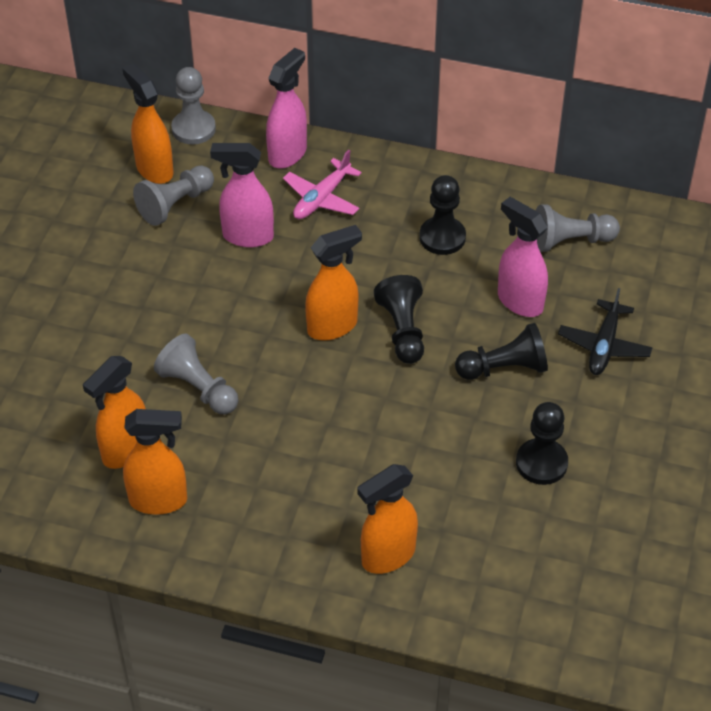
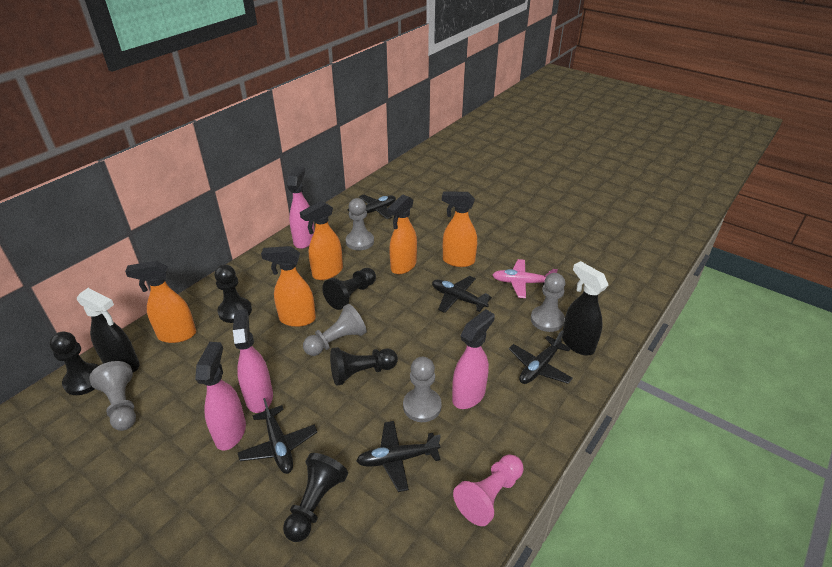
black pawn: [374,275,424,364] [419,175,466,255] [455,323,548,380] [516,402,568,485] = 4 -> [49,332,99,395] [215,264,252,323] [283,453,348,542] [322,268,376,310] [330,347,398,386] = 5
black plane: [558,288,653,375] = 1 -> [238,398,317,474] [347,195,396,219] [356,421,441,492] [432,276,492,313] [509,330,573,384] = 5
black spray bottle: none = 0 -> [77,288,140,373] [562,261,608,355] = 2
grey pawn: [133,165,214,226] [154,333,238,414] [171,67,216,145] [536,205,620,252] = 4 -> [89,361,136,431] [303,304,367,356] [346,198,374,251] [403,357,442,422] [531,273,565,332] = 5
pink pawn: none = 0 -> [453,455,523,526] = 1
pink spray bottle: [210,143,274,248] [266,48,307,169] [498,197,548,317] = 3 -> [195,342,246,451] [233,309,273,413] [287,166,315,249] [452,309,495,409] = 4

